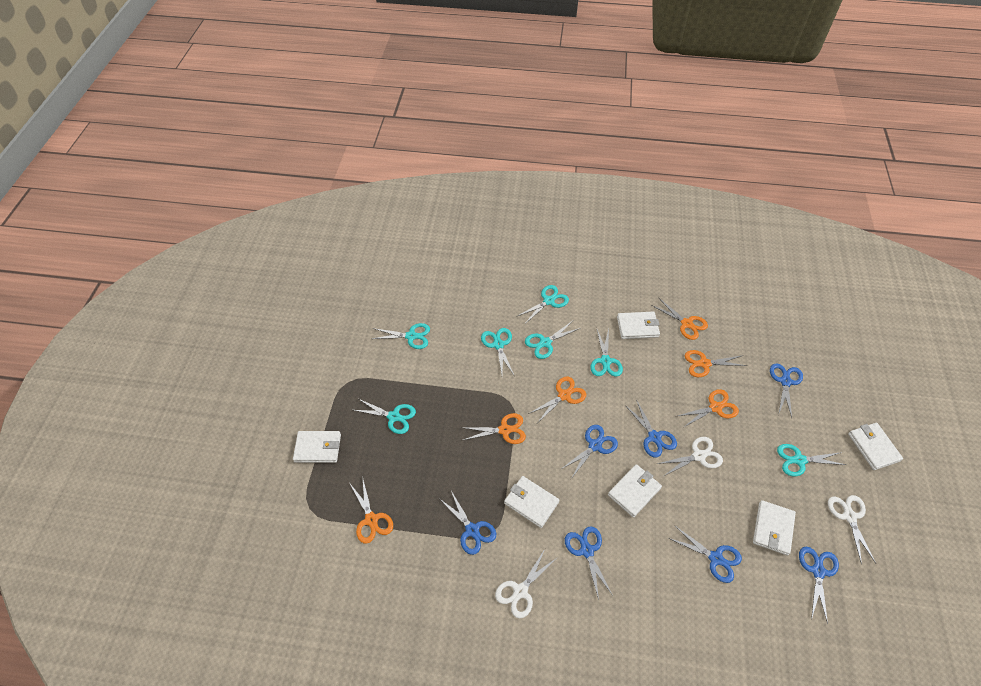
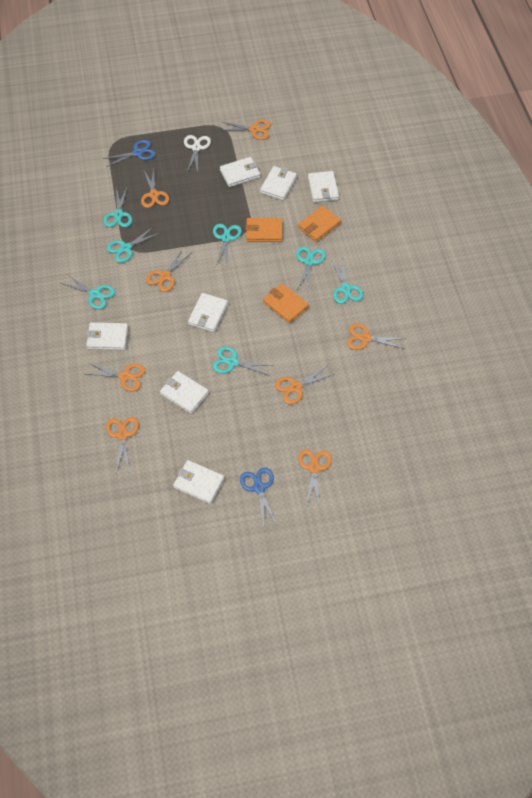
blue scissors: [440,489,496,555] [561,425,618,479] [565,526,613,600] [625,400,677,457] [668,525,742,583] [770,363,803,418] [799,547,839,624] = 7 -> [103,140,156,167] [240,467,277,527] = 2
orange scissors: [350,476,393,544] [461,413,526,444] [528,377,586,423] [651,298,708,340] [678,389,739,427] [685,350,747,377] = 6 -> [86,363,146,392] [106,417,139,473] [141,169,169,208] [146,248,191,292] [223,120,271,140] [275,365,334,405] [298,449,332,508] [347,323,406,350] = 8
orange wallet: none = 0 -> [245,218,282,242] [263,283,309,323] [298,206,341,242] = 3
white scissors: [495,549,558,619] [657,437,723,476] [828,495,876,564] = 3 -> [184,135,211,173] = 1
white wallet: [293,431,341,463] [504,476,559,528] [608,464,662,518] [617,312,660,339] [753,500,796,555] [848,423,903,470] = 6 -> [86,322,128,350] [160,371,209,414] [173,460,224,504] [188,293,228,332] [220,157,261,187] [260,166,297,200] [308,171,339,203] = 7

